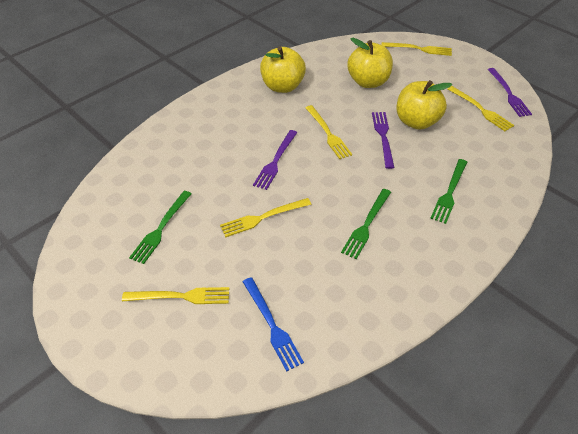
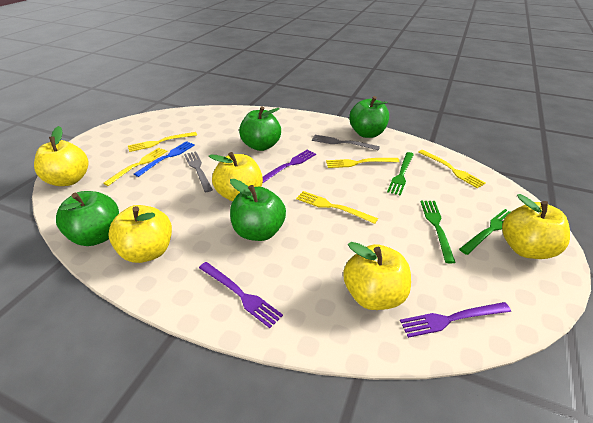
green apple: none = 0 -> [56,191,119,246] [230,179,286,241] [239,106,281,151] [349,96,389,138] = 4
grey fork: none = 0 -> [184,151,213,192] [312,135,380,151] = 2
yellow apple: [260,46,306,93] [347,38,393,88] [397,80,452,130] = 3 -> [34,126,89,186] [108,205,172,263] [209,152,263,201] [343,242,411,310] [502,194,570,259] = 5

